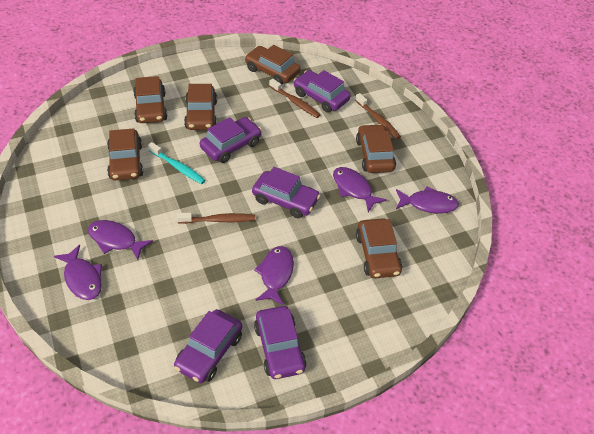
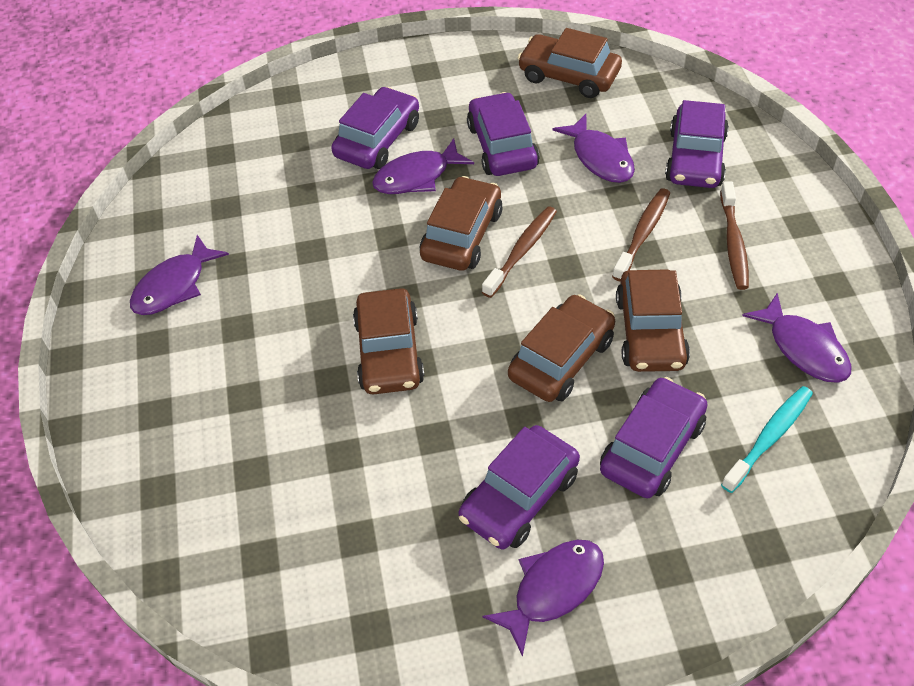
brown car: [107,128,143,180] [133,76,168,123] [184,84,217,130] [245,45,301,85] [356,124,396,173] [356,218,402,278] = 6 -> [353,288,425,395] [420,176,503,271] [508,294,615,402] [518,28,622,98] [616,269,690,372] = 5

